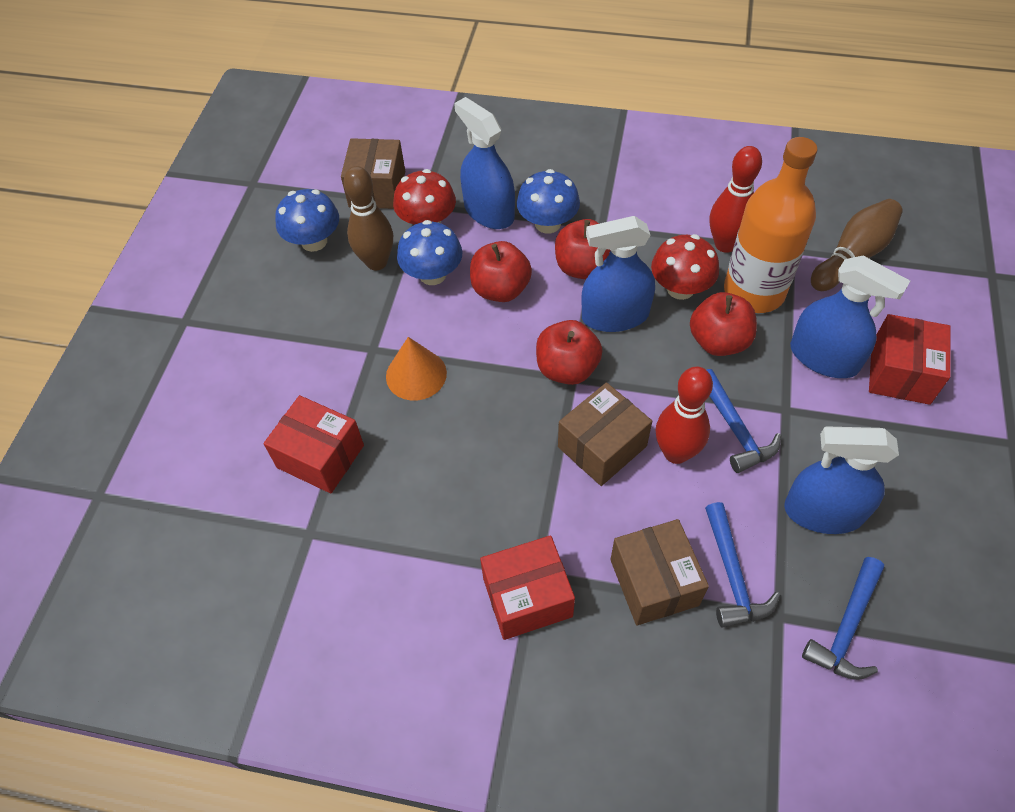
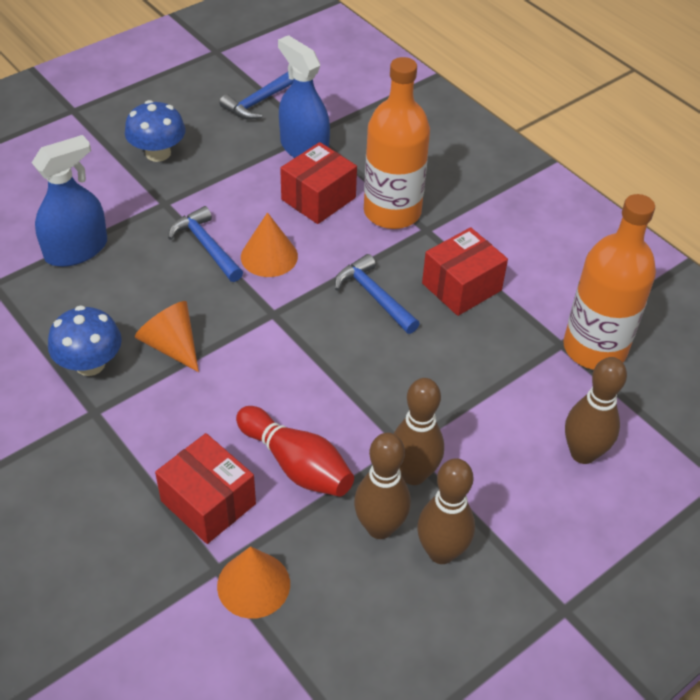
blue mushroom: [275,189,339,252] [397,220,463,285] [517,169,580,234] = 3 -> [48,305,122,376] [125,100,186,162] = 2
blue spray bottle: [454,97,515,229] [581,216,655,332] [784,426,899,534] [790,256,910,378] = 4 -> [32,135,107,267] [278,35,330,158] = 2
brown bowling pin: [343,166,393,270] [811,199,903,291] = 2 -> [354,433,411,539] [394,378,444,485] [417,458,475,564] [565,357,627,464] = 4
brown box: [341,138,405,209] [558,382,652,486] [610,519,709,625] = 3 -> none = 0
orange bottle: [724,137,817,313] = 1 -> [364,57,430,229] [563,194,656,370] = 2
orange cone: [386,337,447,400] = 1 -> [135,301,199,372] [217,546,290,619] [241,212,298,277] = 3
red apple: [470,241,532,302] [536,320,603,385] [555,219,610,279] [690,292,757,356] = 4 -> none = 0
red bowling pin: [655,367,713,464] [710,146,762,253] = 2 -> [236,406,354,497] = 1
red mushroom: [393,169,456,225] [651,234,719,300] = 2 -> none = 0

